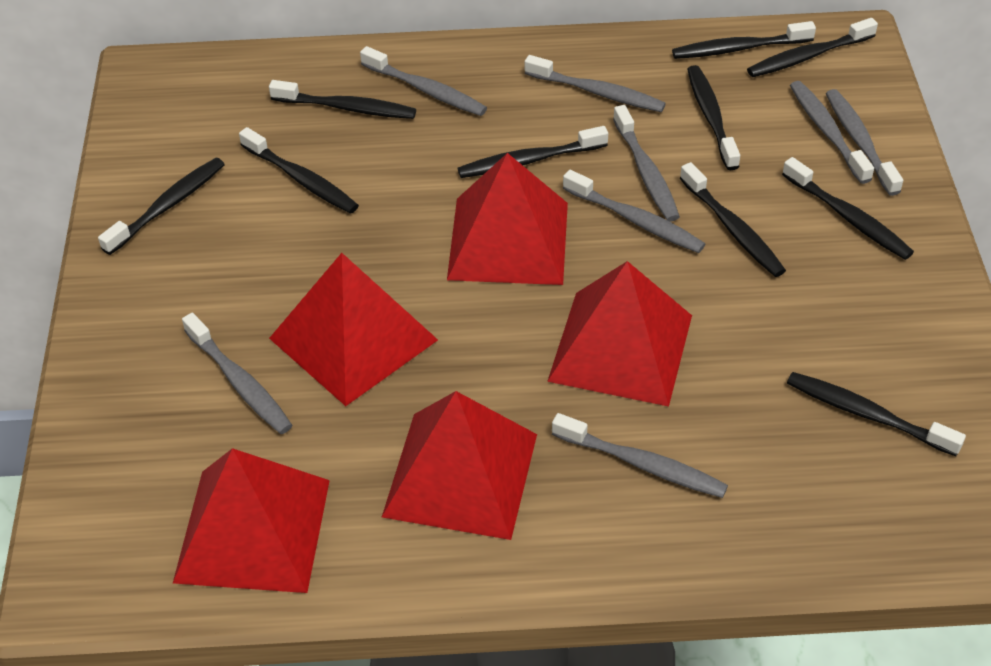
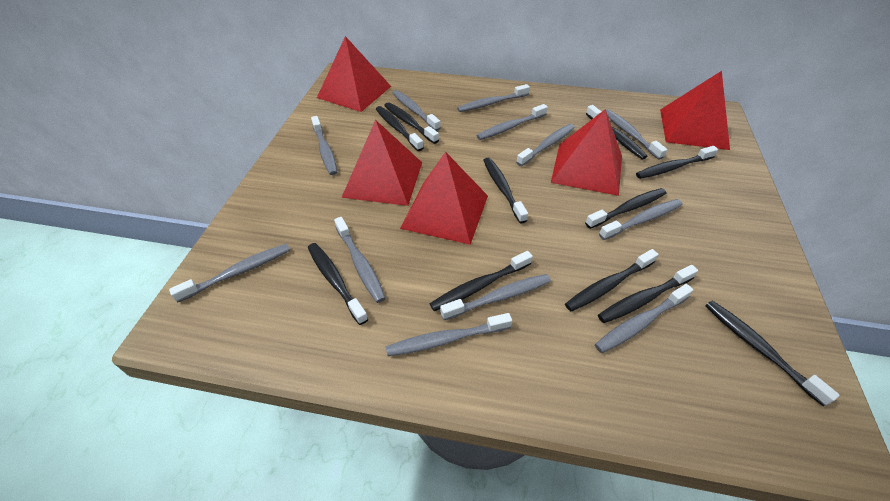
black toothbrush: [98,158,225,255] [239,127,359,214] [269,80,416,119] [457,126,608,178] [672,21,816,59] [680,162,786,277] [687,65,740,170] [747,18,878,77] [782,157,914,260] [787,372,966,456] = 10 -> [308,243,368,325] [376,106,423,151] [384,102,439,144] [430,251,533,311] [483,157,528,223] [565,249,659,311] [585,188,666,229] [586,105,648,159] [598,265,698,323] [636,146,718,179] [705,300,840,406] = 11
grey toothbrush: [182,313,293,434] [360,46,487,116] [525,55,666,112] [552,413,728,498] [563,170,705,253] [613,105,680,222] [790,81,874,184] [826,89,903,196] = 8 -> [169,244,290,302] [311,116,337,175] [334,217,386,303] [386,313,512,356] [393,90,441,131] [440,274,551,320] [457,84,530,112] [476,104,548,140] [516,124,575,166] [595,284,693,353] [599,199,682,240] [606,110,667,160] = 12

